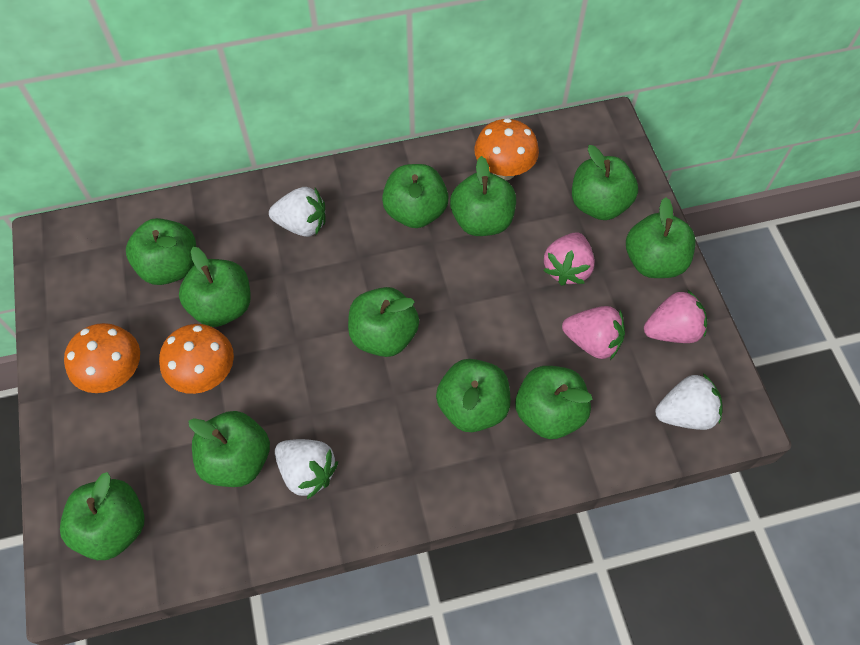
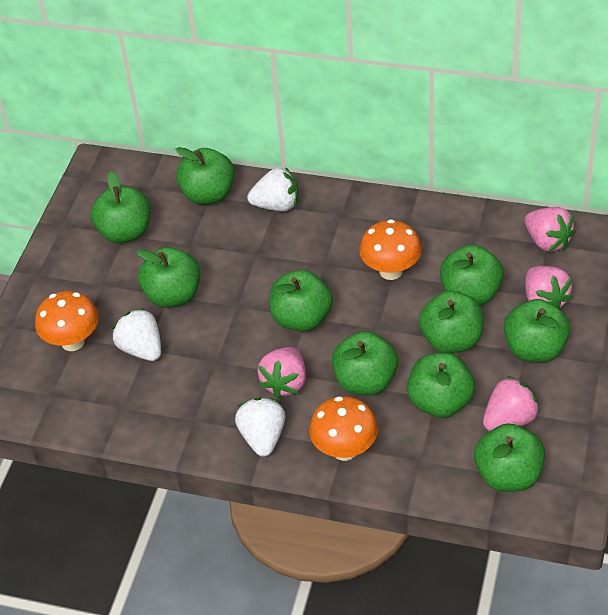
green apple: [60,472,145,560] [126,218,196,285] [179,247,251,327] [188,411,270,487] [348,287,419,357] [382,164,449,228] [436,359,511,432] [450,156,516,236] [515,366,593,439] [572,145,638,220] [626,197,695,278] = 11 -> [91,172,151,244] [137,247,200,308] [176,147,235,205] [270,270,333,332] [332,331,398,395] [407,353,475,418] [419,291,484,353] [440,245,504,305] [474,423,545,492] [504,299,570,362] = 10
pink strawberry: [543,232,595,286] [562,306,625,360] [644,289,707,343] = 3 -> [258,347,306,398] [483,376,540,431] [525,207,575,252] [525,266,573,309] = 4

